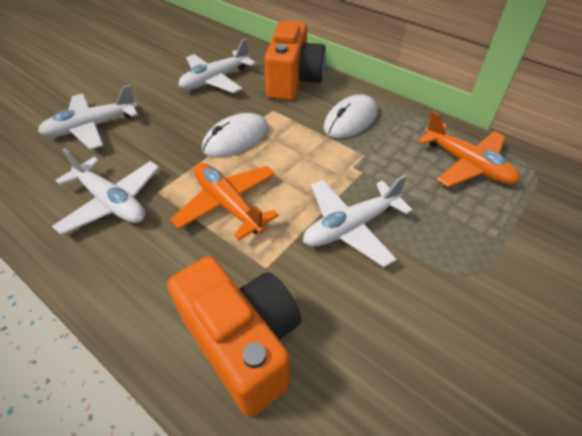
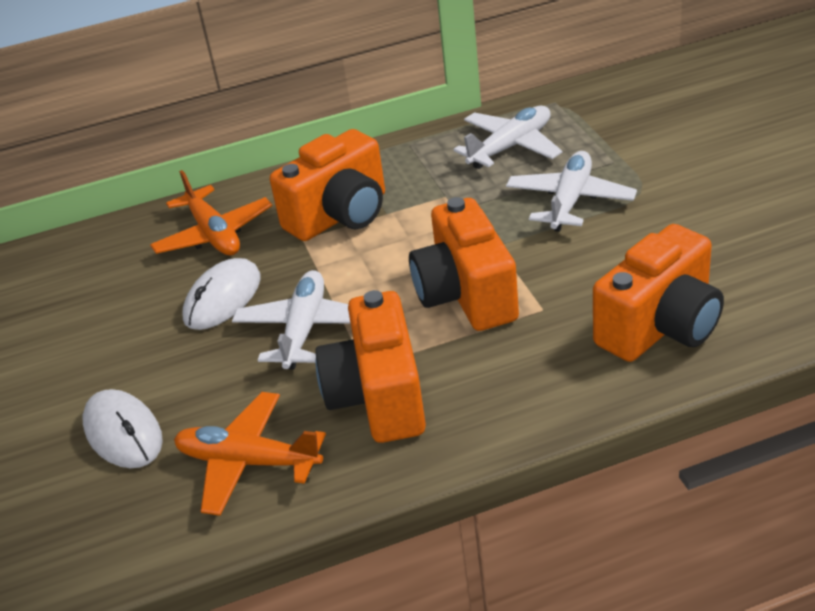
orange camera: [167,256,301,417] [264,20,326,100] = 2 -> [270,129,385,241] [315,290,426,443] [409,197,519,331] [593,224,724,362] = 4
white plane: [38,85,138,150] [52,148,159,235] [179,38,256,93] [303,175,413,267] = 4 -> [232,270,350,369] [453,106,562,169] [506,151,637,232] = 3

